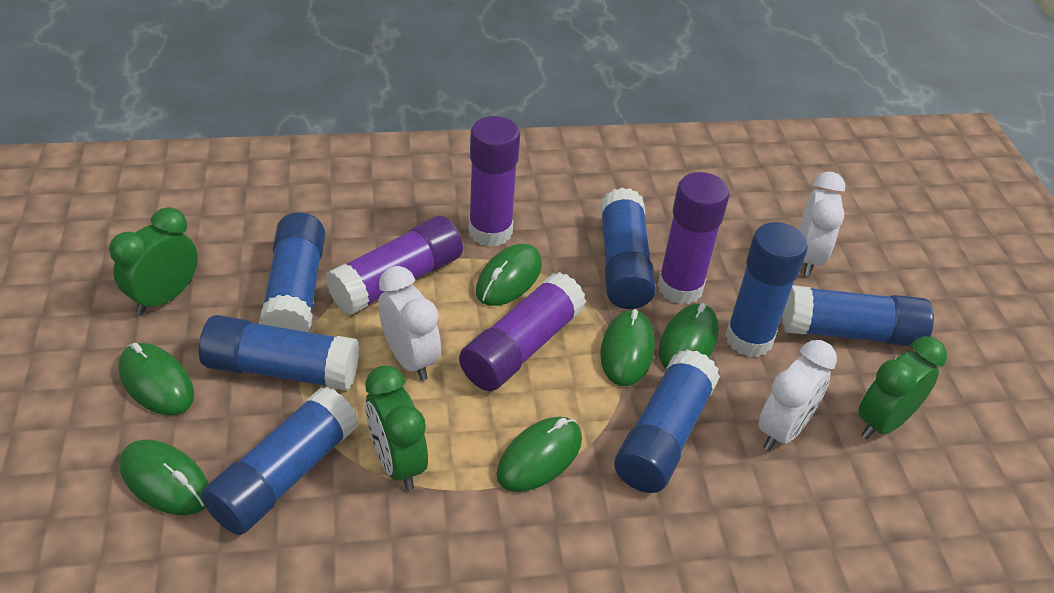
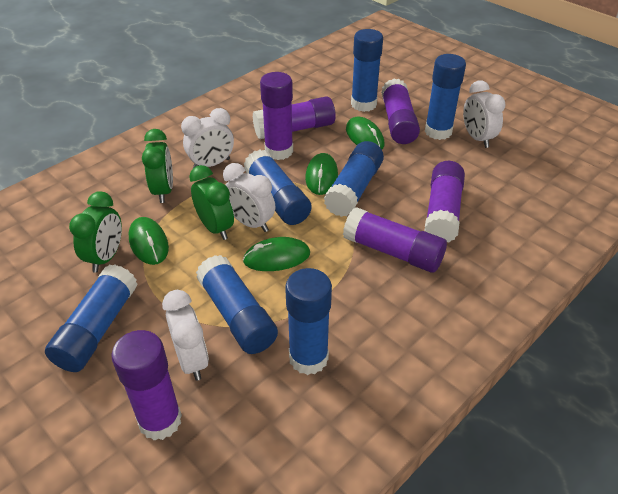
green mouse: [118,343,194,415] [119,439,209,515] [476,244,542,306] [496,416,582,492] [600,309,655,386] [659,303,719,369] = 6 -> [129,217,169,265] [243,237,310,271] [305,153,338,195] [346,117,385,149] = 4
purple glue stick: [326,216,463,315] [459,272,586,391] [469,116,520,247] [657,172,729,304] = 4 -> [111,330,182,440] [252,96,336,139] [260,72,293,160] [343,207,447,273] [381,79,420,144] [425,161,465,242] = 6
white clock: [378,266,441,381] [758,340,837,451] [799,172,845,276] = 3 -> [162,290,209,381] [181,108,234,168] [223,163,275,232] [463,80,506,148] = 4

